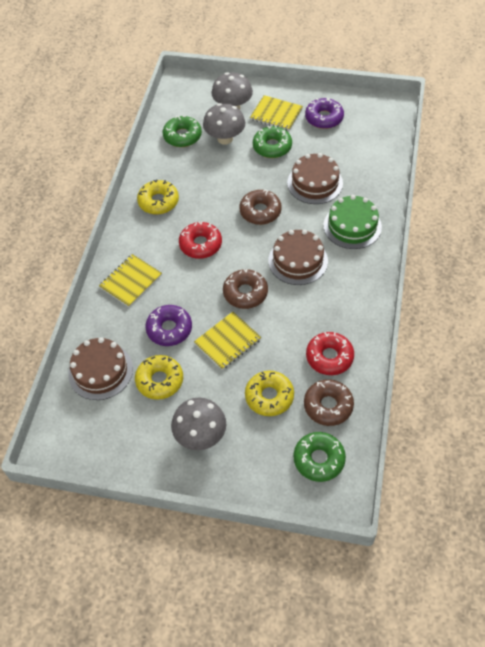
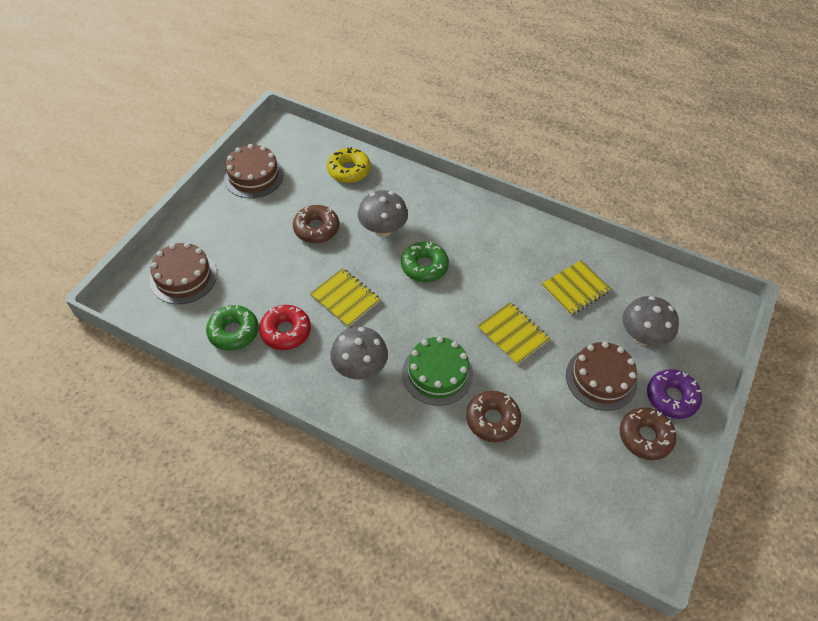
green donut: [163,116,202,147] [253,125,292,158] [293,432,346,482] = 3 -> [206,305,259,351] [401,242,449,282] = 2
purple donut: [145,305,192,346] [305,98,344,129] = 2 -> [647,369,702,419] = 1
red donut: [179,221,222,259] [306,332,354,375] = 2 -> [259,305,311,350] = 1
yellow donut: [135,355,183,400] [137,179,179,214] [245,371,294,416] = 3 -> [327,147,371,183] = 1

